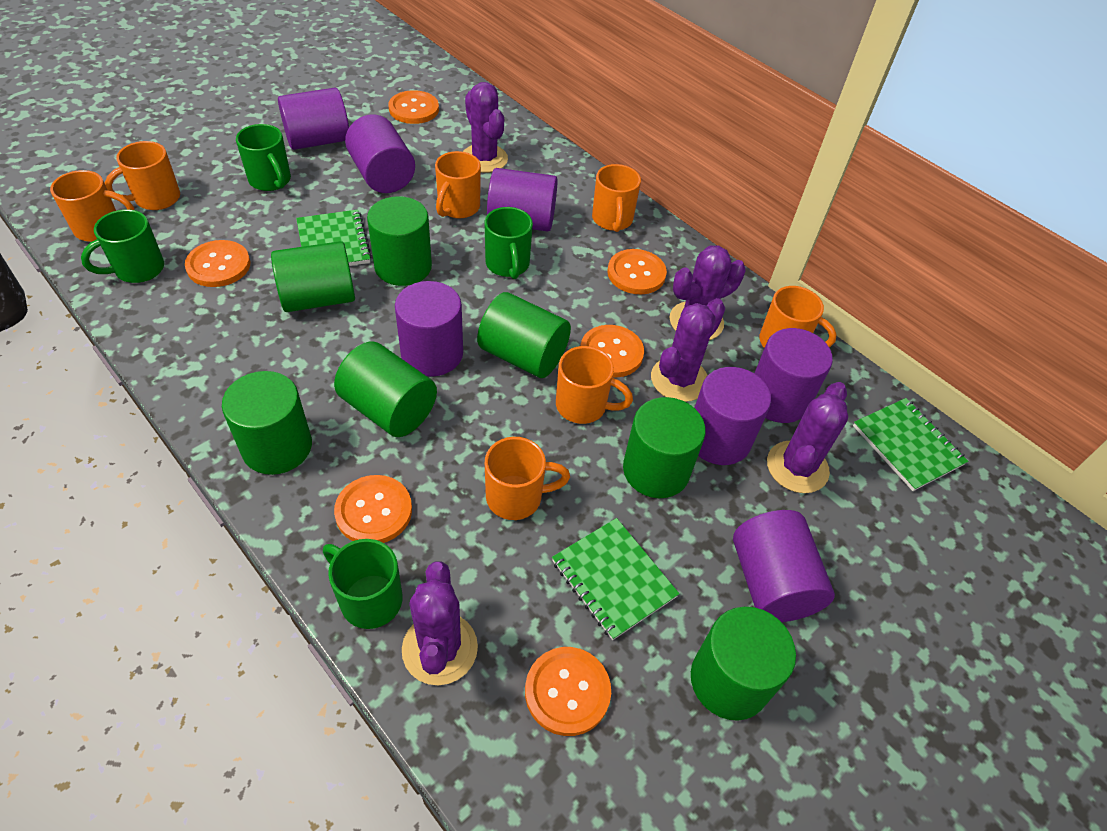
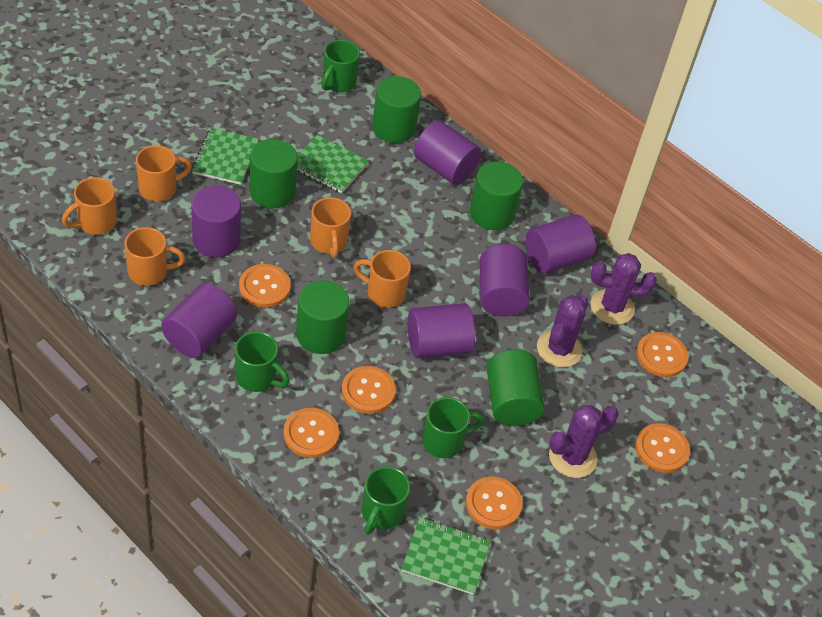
green cylinder: [222,371,312,475] [271,241,355,312] [334,342,437,437] [367,196,432,286] [477,292,571,378] [623,397,706,498] [691,607,796,721] = 7 -> [249,139,298,209] [296,280,350,354] [372,76,421,143] [470,162,523,230] [487,350,545,426] = 5
orange mug: [50,170,134,242] [105,141,180,210] [435,151,481,218] [485,437,570,520] [556,346,633,424] [592,164,641,232] [759,286,837,348] = 7 -> [62,177,117,235] [125,227,186,286] [136,145,192,202] [310,197,351,258] [353,250,411,308] = 5
purple cactus: [402,562,478,685] [463,82,508,173] [651,298,726,402] [670,246,745,340] [767,382,848,493] = 5 -> [537,295,588,368] [549,405,619,478] [591,253,657,325] = 3
purple cylinder: [278,88,349,150] [345,115,415,193] [395,281,463,377] [487,168,558,232] [695,367,771,465] [733,510,835,622] [754,328,833,423] = 7 -> [161,283,237,358] [192,186,241,258] [408,303,475,358] [414,120,481,185] [480,244,530,317] [525,214,595,274] = 6

